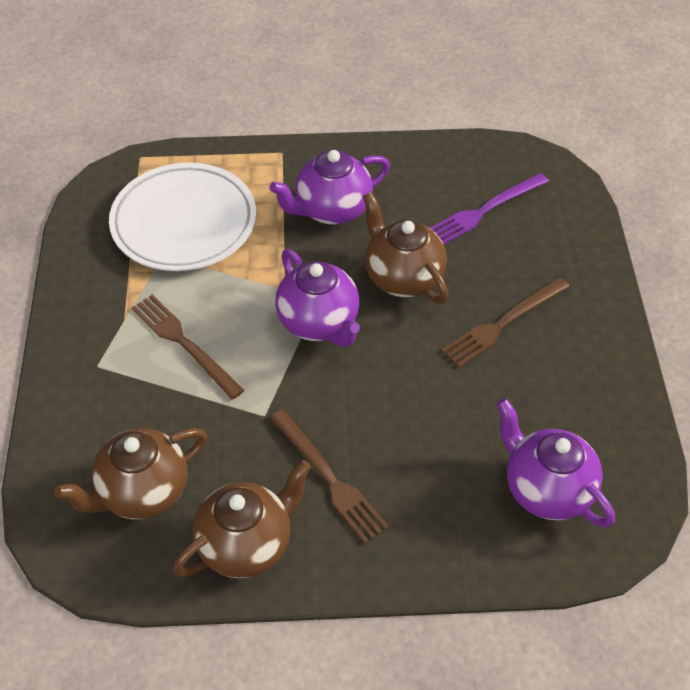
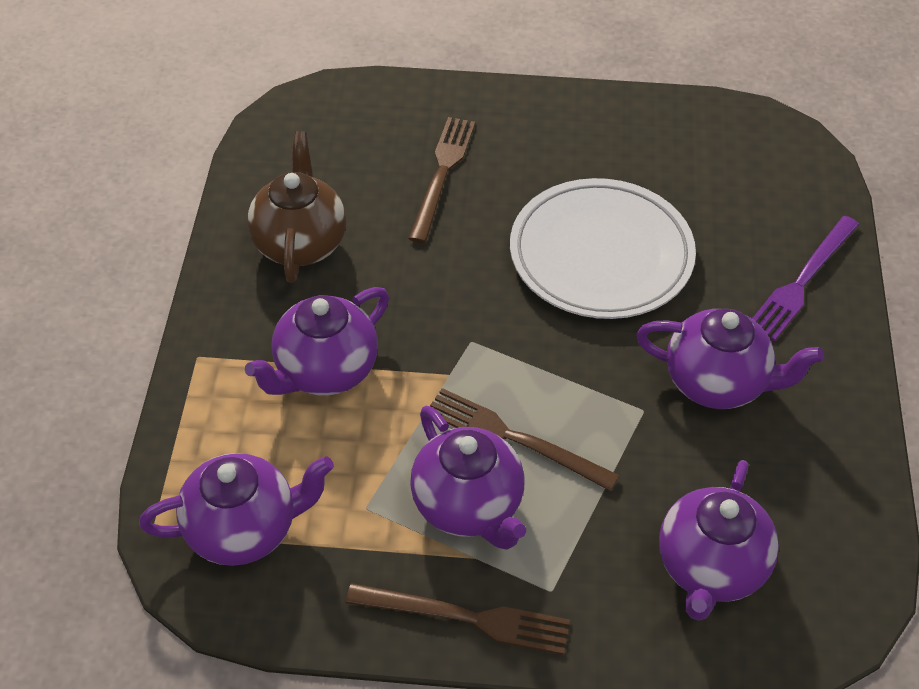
brown teapot: [54,428,207,519] [173,460,311,578] [363,192,448,304] = 3 -> [247,131,346,283] = 1
purple teapot: [270,150,390,225] [275,249,360,347] [497,398,615,528] = 3 -> [139,453,334,566] [245,287,389,396] [410,406,526,550] [636,308,824,409] [659,460,779,621] = 5

